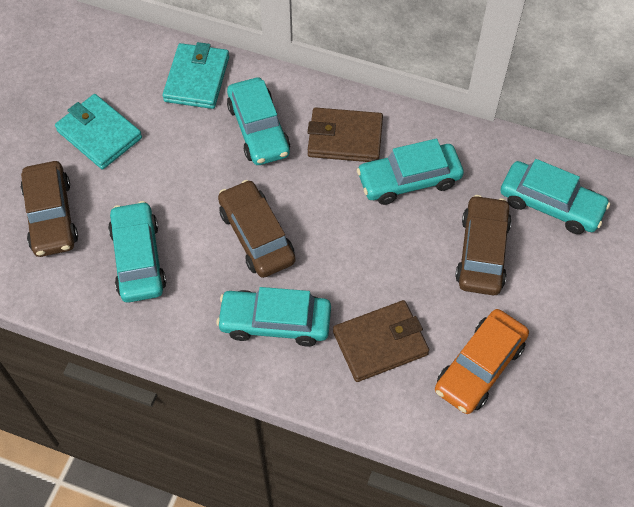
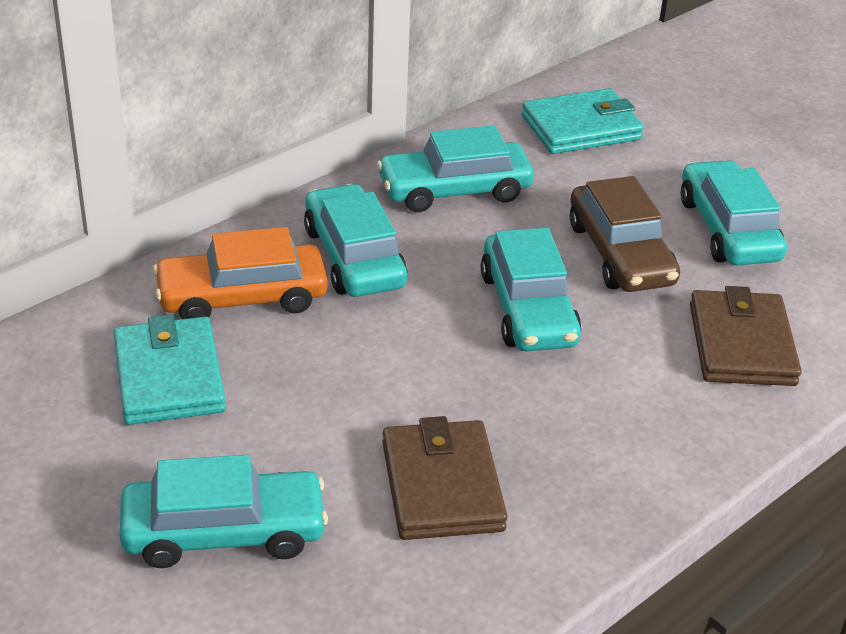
brown car: [21,161,78,257] [218,180,295,278] [455,195,512,295] = 3 -> [570,176,680,292] = 1

